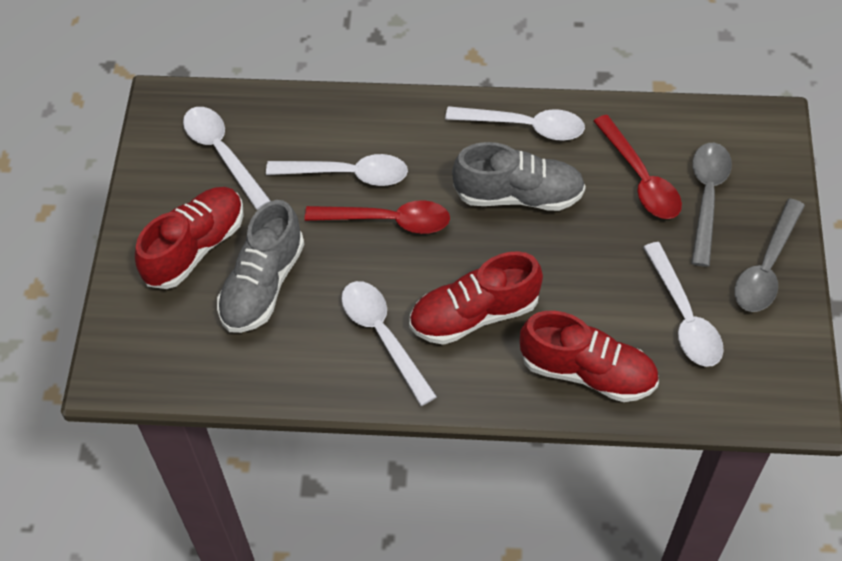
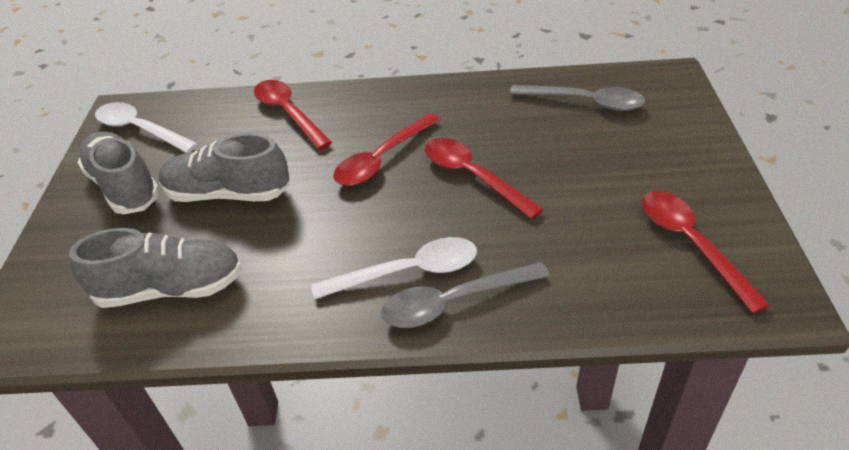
grey shoe: [217,200,304,333] [452,142,586,211] = 2 -> [69,228,242,308] [77,131,160,214] [159,133,290,202] = 3
red shoe: [135,187,243,289] [409,251,543,345] [520,311,659,402] = 3 -> none = 0
red spoon: [305,200,450,234] [593,115,682,219] = 2 -> [254,80,332,150] [333,113,440,186] [425,138,543,219] [642,191,770,314] = 4
white spoon: [183,107,271,210] [266,154,408,186] [341,281,437,406] [445,106,585,140] [643,242,724,367] = 5 -> [95,102,198,153] [311,237,477,300] = 2

